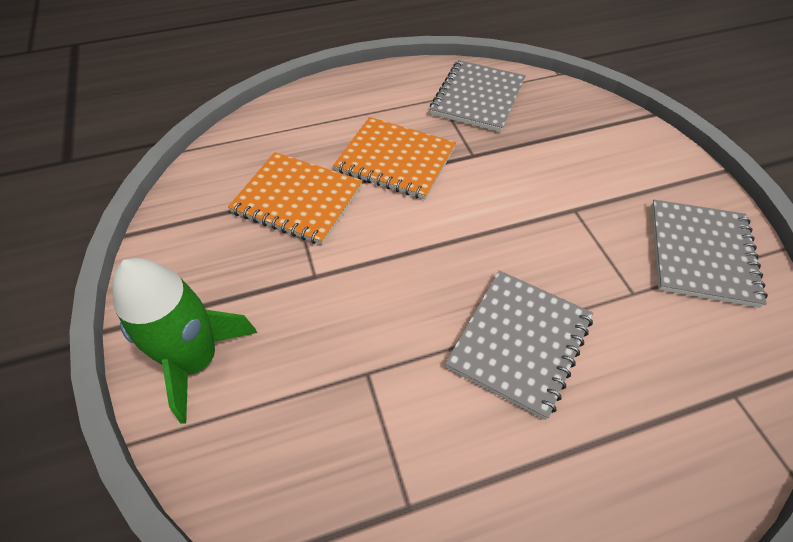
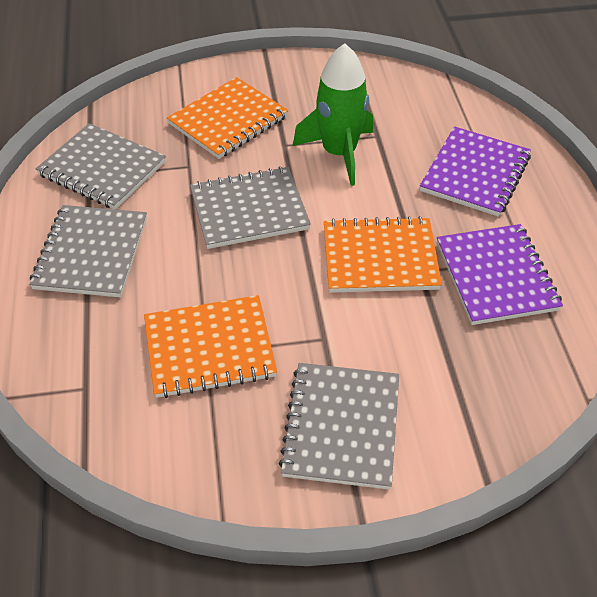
grey notebook: [430,60,525,132] [445,270,593,420] [651,200,768,308] = 3 -> [29,205,147,297] [36,123,166,210] [190,166,311,249] [279,363,399,490] = 4
orange notebook: [228,152,363,245] [333,117,456,200] = 2 -> [144,295,277,398] [167,77,288,159] [324,216,442,293] = 3
purple notebook: none = 0 -> [420,126,531,217] [437,224,563,325] = 2

